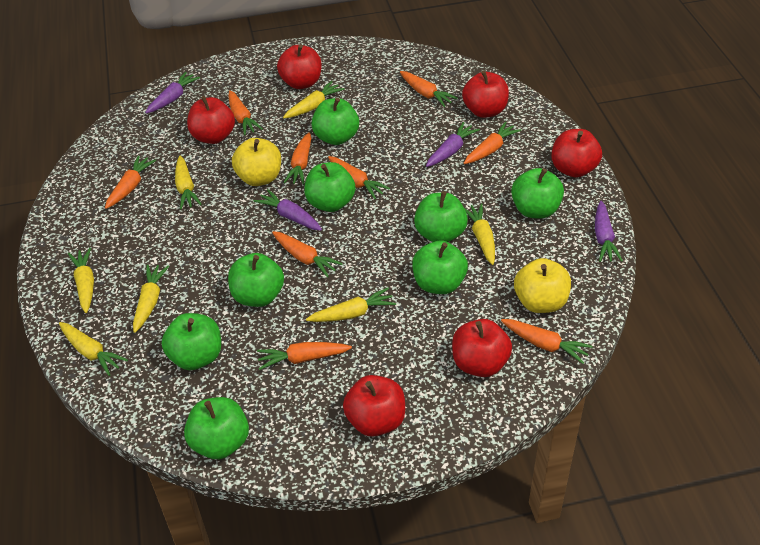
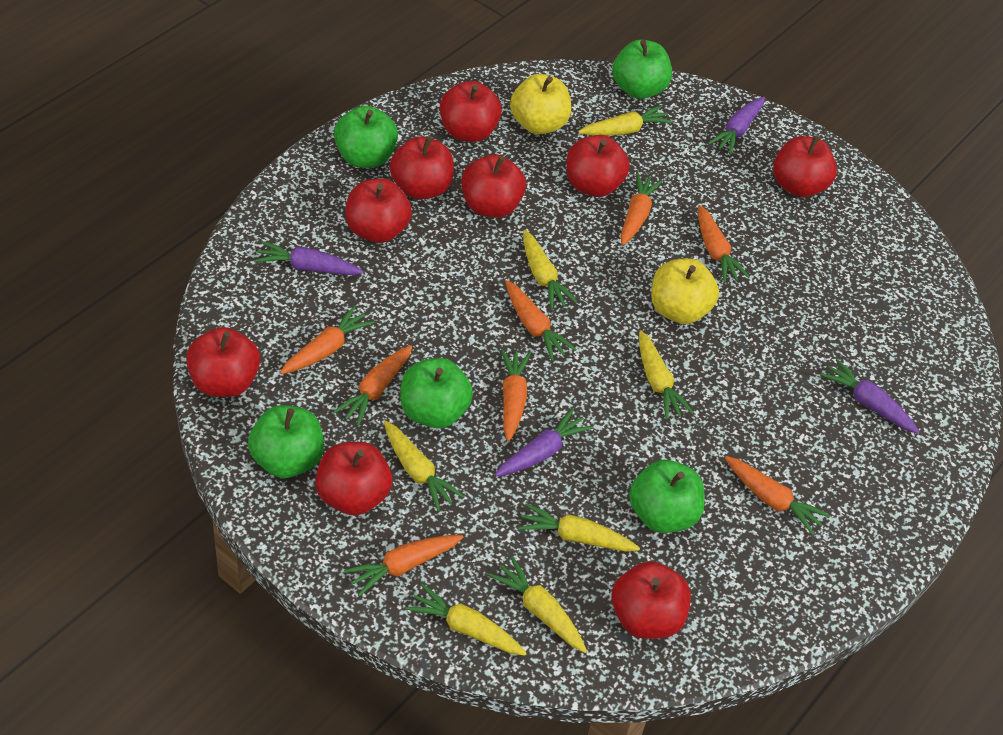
green apple: [162,313,221,370] [184,397,249,459] [228,253,284,307] [304,162,355,212] [311,98,359,145] [412,240,468,294] [414,191,468,242] [511,168,564,219] = 8 -> [248,405,324,478] [334,106,398,168] [400,358,473,428] [613,40,672,99] [629,460,705,533] = 5
orange carrot: [105,155,156,209] [229,90,263,135] [257,342,352,370] [272,231,343,277] [283,132,311,185] [328,156,390,199] [400,71,458,107] [464,121,521,164] [501,319,593,364] = 9 -> [280,306,375,374] [333,345,412,426] [344,535,463,597] [501,349,531,441] [505,280,576,361] [621,173,663,245] [698,205,750,283] [725,456,830,535] = 8
red apple: [187,96,235,144] [277,44,322,89] [343,375,405,437] [452,319,512,377] [462,70,509,118] [552,129,602,178] = 6 -> [186,327,260,397] [315,442,392,516] [345,178,412,243] [390,136,454,199] [440,81,502,142] [461,154,526,218] [566,135,630,197] [611,561,691,639] [773,135,837,197] = 9

